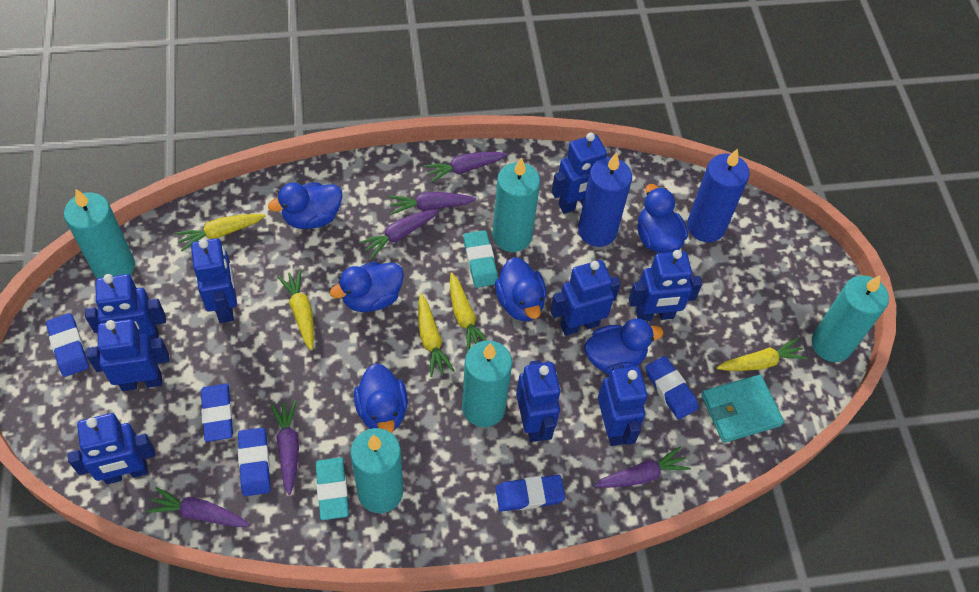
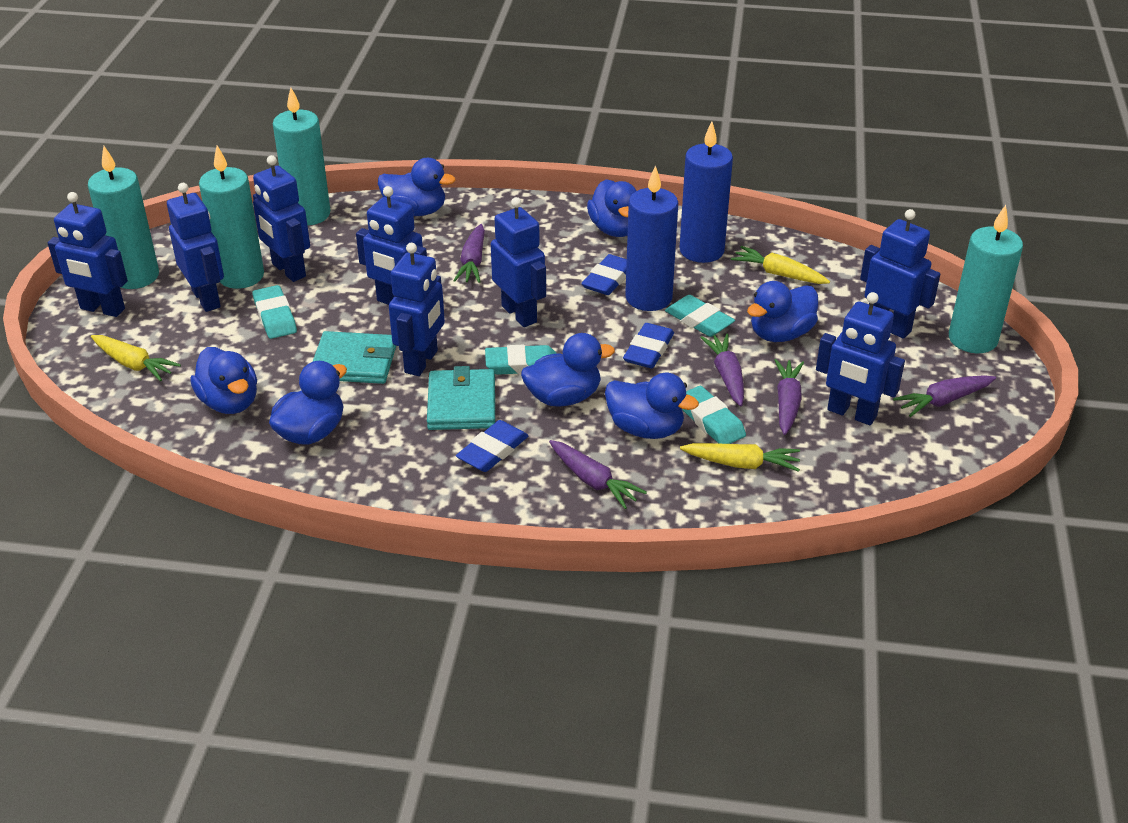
blue duck: [268,183,342,229] [330,262,404,312] [354,363,408,433] [495,257,546,321] [584,319,663,375] [637,184,688,253] = 6 -> [190,347,257,414] [269,361,347,444] [378,158,456,216] [521,333,615,407] [587,179,636,237] [605,373,699,439] [747,281,818,342] = 7
blue eraser: [46,313,89,377] [201,384,233,442] [238,428,271,496] [495,475,565,512] [645,356,698,420] = 5 -> [456,420,529,472] [581,254,627,295] [623,323,674,368] = 3
blue robot: [67,413,155,484] [85,274,166,339] [87,319,169,391] [191,238,237,323] [516,360,561,442] [550,260,620,336] [552,133,613,214] [598,364,648,446] [629,250,702,321] = 9 -> [48,192,128,317] [167,183,224,312] [253,155,310,282] [356,186,427,305] [389,242,445,376] [491,197,546,327] [816,292,905,425] [860,209,940,339] = 8
purple carrot: [146,487,249,527] [270,400,299,495] [359,209,439,259] [389,192,476,215] [424,152,507,183] [594,446,691,488] = 6 -> [453,224,485,283] [549,440,647,509] [700,333,744,406] [775,359,804,435] [893,375,996,417] = 5
turquoise candle: [64,189,135,279] [350,428,403,513] [462,340,512,427] [493,158,540,252] [812,275,889,362] = 5 -> [88,146,159,289] [199,146,264,289] [273,87,330,225] [949,205,1023,353] = 4
turquoise eraser: [316,457,349,520] [463,230,498,288] = 2 -> [252,285,297,339] [485,345,556,375] [665,295,735,337] [682,386,746,444] = 4
turquoise wallet: [701,375,784,443] = 1 -> [313,331,396,384] [427,366,495,430] = 2
yellow carrot: [175,214,265,251] [277,269,314,351] [418,294,455,377] [450,272,487,352] [717,338,808,371] = 5 -> [91,335,181,381] [680,443,800,472] [731,246,830,284] = 3

